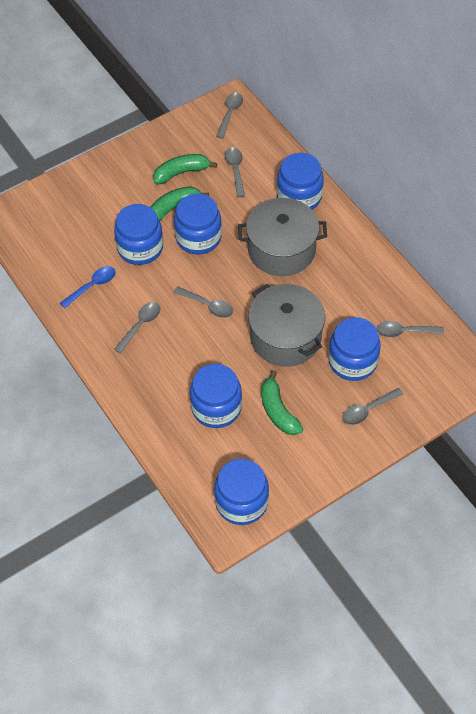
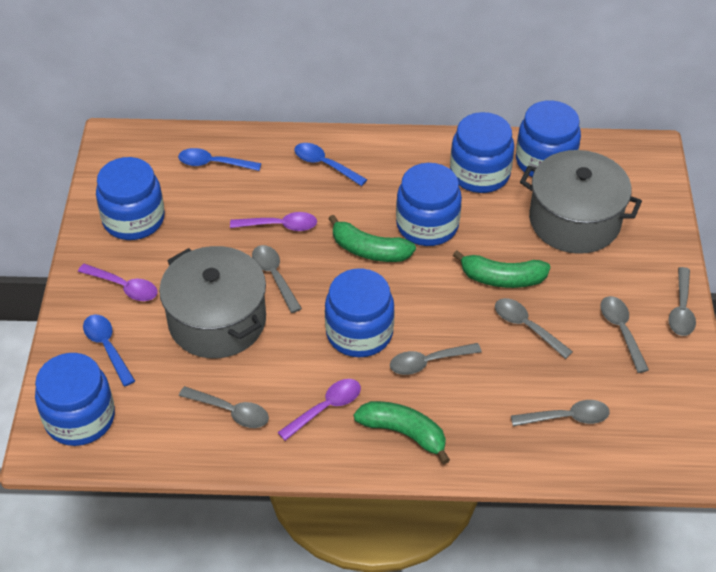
blue spoon: [60,266,116,308] = 1 -> [83,314,135,386] [178,148,261,171] [295,143,367,186] = 3
grey spoon: [114,302,161,354] [173,286,233,318] [216,93,243,139] [225,147,245,197] [342,388,404,425] [377,321,444,337] = 6 -> [179,386,269,428] [252,245,302,313] [390,343,482,375] [495,298,573,359] [511,400,610,426] [600,296,649,373] [668,267,696,336] = 7
purple spoon: none = 0 -> [78,264,158,301] [230,212,317,231] [277,379,361,441] = 3

